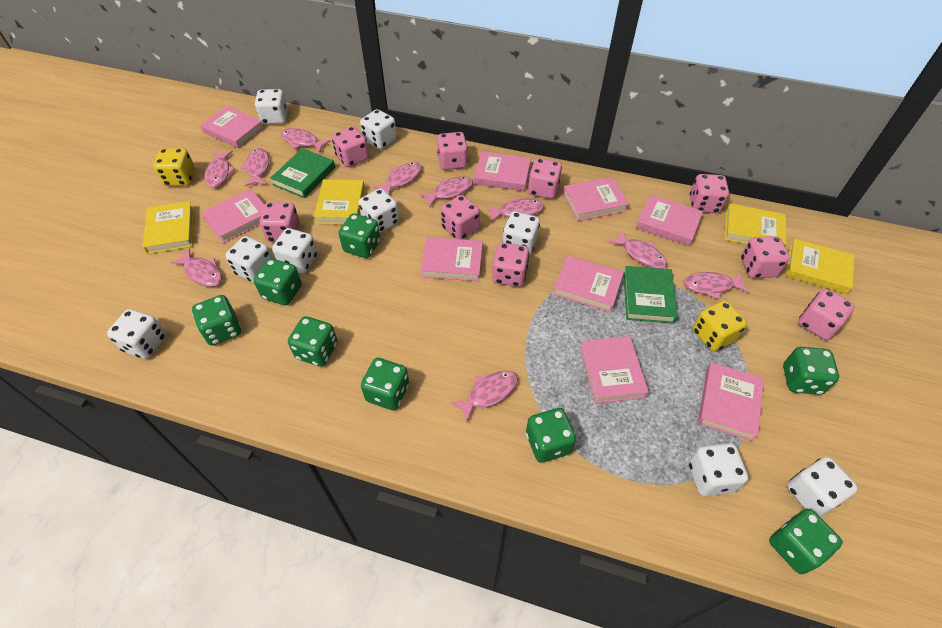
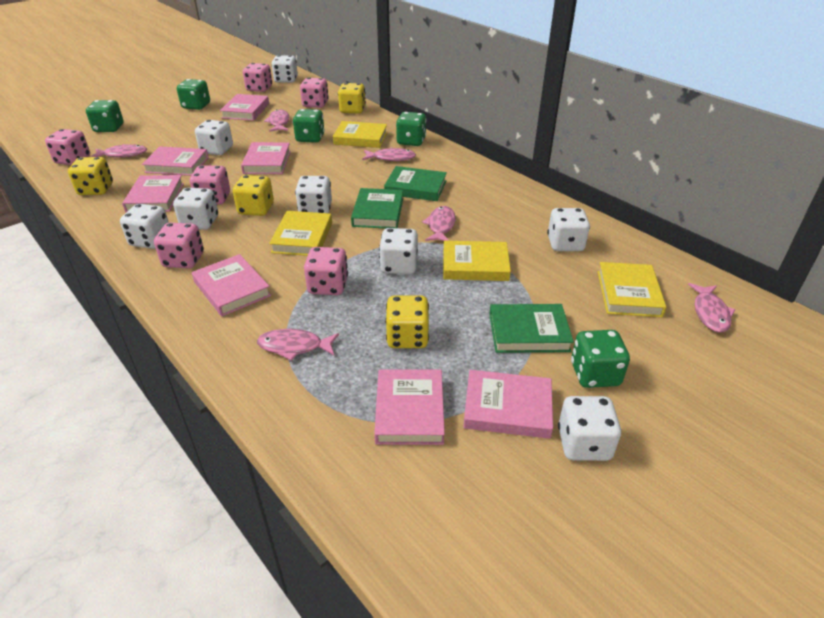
green book: [270,148,335,198] [623,266,678,324] = 2 -> [351,188,403,229] [384,166,447,201] [489,304,574,353] = 3
green dice: [192,295,241,346] [254,259,302,305] [288,316,337,367] [339,214,380,258] [361,358,409,410] [526,408,576,463] [769,509,843,574] [783,347,839,395] = 8 -> [86,100,123,132] [177,79,210,110] [293,109,325,143] [396,112,426,146] [571,330,630,388] = 5
pink book: [200,106,264,148] [201,189,264,243] [421,237,483,281] [474,151,531,191] [553,256,624,312] [563,177,629,221] [580,336,649,404] [636,194,703,246] [698,362,764,441] = 9 -> [122,175,184,212] [142,146,209,176] [192,254,271,316] [220,94,269,121] [241,142,291,174] [374,369,445,445] [463,370,553,439] = 7
pink dice: [260,202,300,242] [332,126,369,167] [437,132,468,170] [441,195,480,239] [492,243,529,287] [528,158,562,199] [690,174,729,213] [741,236,789,278] [798,289,855,340] = 9 -> [45,129,90,165] [154,223,204,269] [190,165,230,204] [243,63,272,92] [300,77,329,108] [304,247,348,295] = 6
pink fish: [170,249,222,287] [205,151,235,187] [240,148,269,186] [281,128,331,153] [374,162,422,194] [419,176,473,207] [451,371,518,422] [486,197,544,222] [609,231,667,269] [683,272,749,299] = 10 -> [91,144,147,157] [257,329,339,361] [264,109,289,132] [362,147,416,161] [422,206,456,241] [688,283,735,333] = 6
white dice: [107,309,166,359] [225,236,273,283] [255,89,288,124] [272,228,318,273] [358,188,399,233] [360,109,397,150] [502,211,540,255] [689,443,748,496] [787,457,858,517] = 9 -> [120,204,169,249] [173,188,218,230] [195,120,233,155] [271,55,298,83] [295,176,332,213] [379,228,418,274] [547,208,590,251] [558,396,621,461] = 8
yellow dice: [153,148,195,186] [693,301,747,351] = 2 -> [68,157,113,195] [233,175,274,216] [338,83,366,114] [385,296,429,348] = 4

